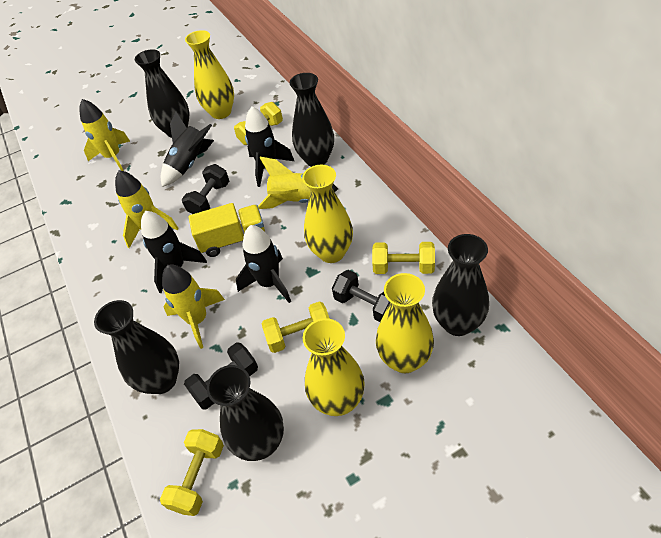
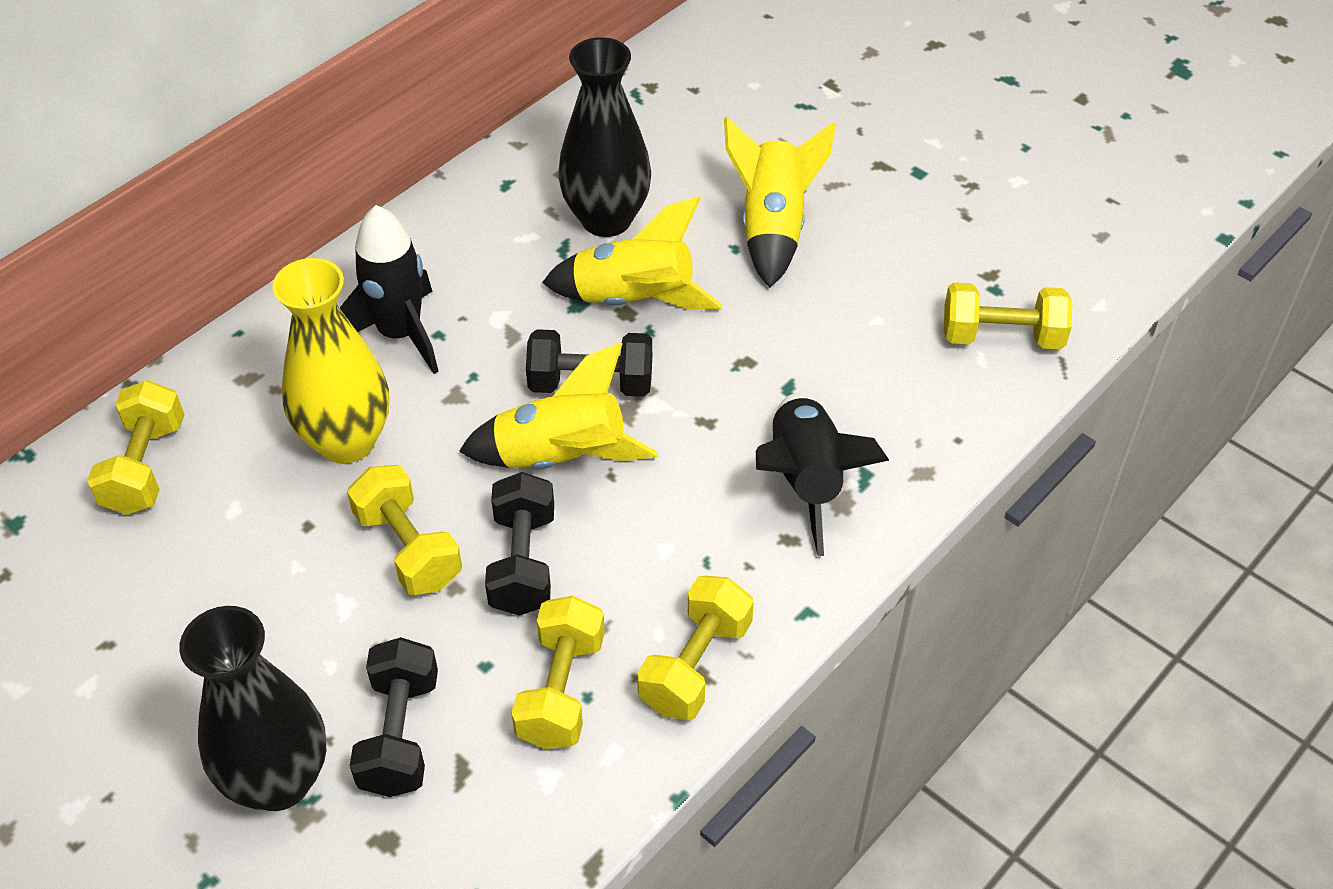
black rocket: [141,211,207,293] [161,112,214,187] [236,225,291,303] [245,106,294,187] = 4 -> [340,205,439,374] [756,393,889,556] = 2
black vase: [94,300,179,394] [135,49,189,138] [207,365,284,461] [290,73,334,167] [432,234,489,336] = 5 -> [179,606,327,811] [558,37,651,237] = 2
yellow dumbbell: [160,429,224,516] [234,102,283,145] [262,301,330,353] [372,242,435,274] = 4 -> [87,380,185,515] [347,465,462,595] [511,596,605,749] [637,576,754,720] [944,282,1072,349] = 5
yellow rocket: [79,99,130,171] [115,170,179,248] [162,265,225,349] [258,157,338,209] = 4 -> [459,343,658,469] [542,196,722,310] [724,117,836,288] = 3
yellow truck: [189,203,265,257] = 1 -> none = 0
yellow vase: [185,30,234,119] [302,165,353,263] [303,318,365,416] [376,273,434,373] = 4 -> [272,258,389,464] = 1

